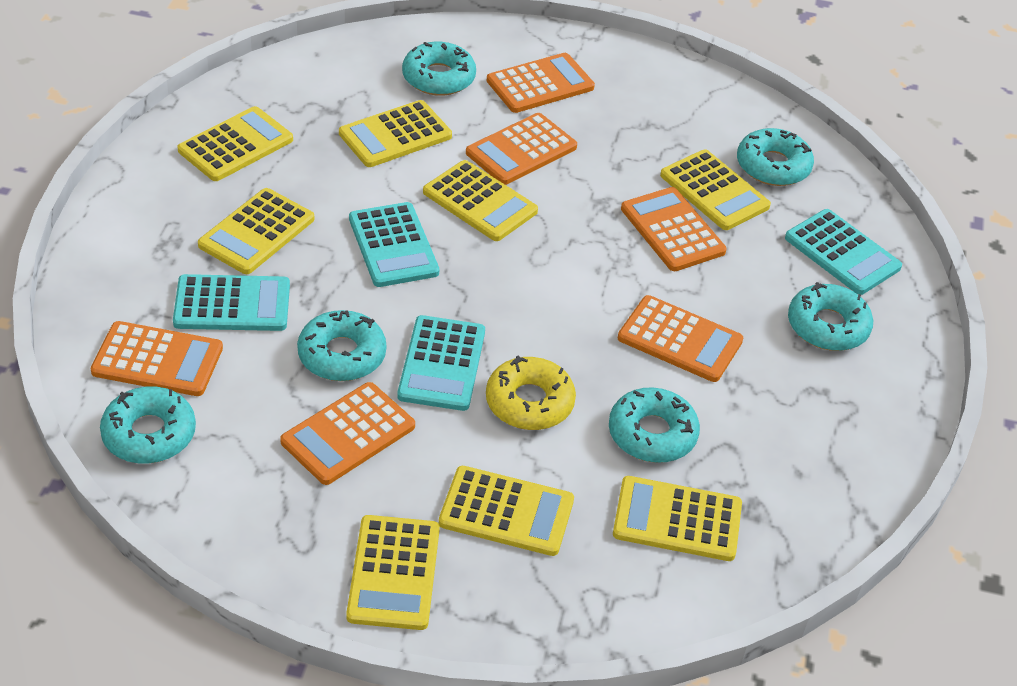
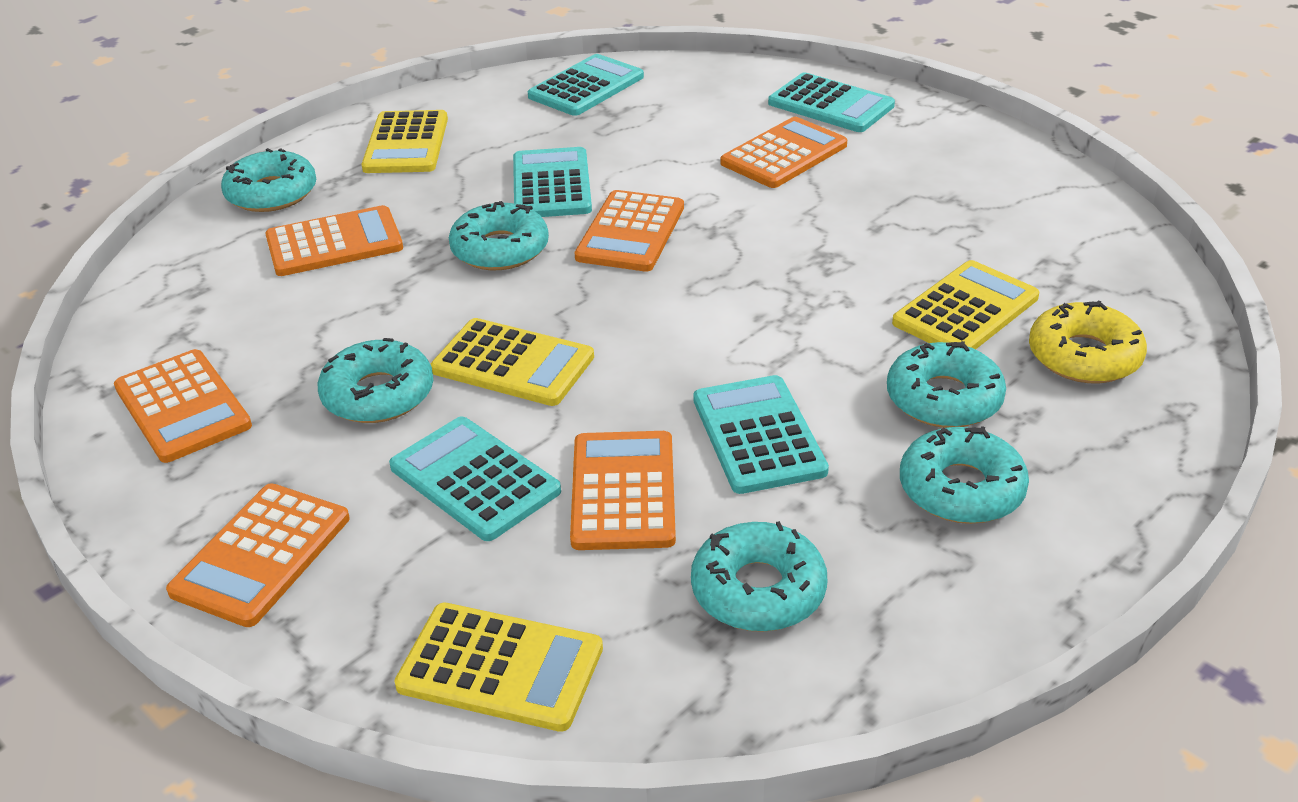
turquoise calculator: [173,274,290,331] [349,202,439,287] [397,315,485,411] [785,209,902,295] = 4 -> [389,416,561,541] [513,147,592,217] [528,54,644,116] [693,375,829,494] [768,72,895,132] = 5
yellow calculator: [178,106,293,181] [198,188,314,274] [339,100,452,167] [346,515,440,630] [423,160,538,241] [439,466,574,556] [613,476,742,561] [660,149,771,230] = 8 -> [362,110,448,173] [395,603,603,732] [431,318,594,406] [892,260,1039,350] = 4

